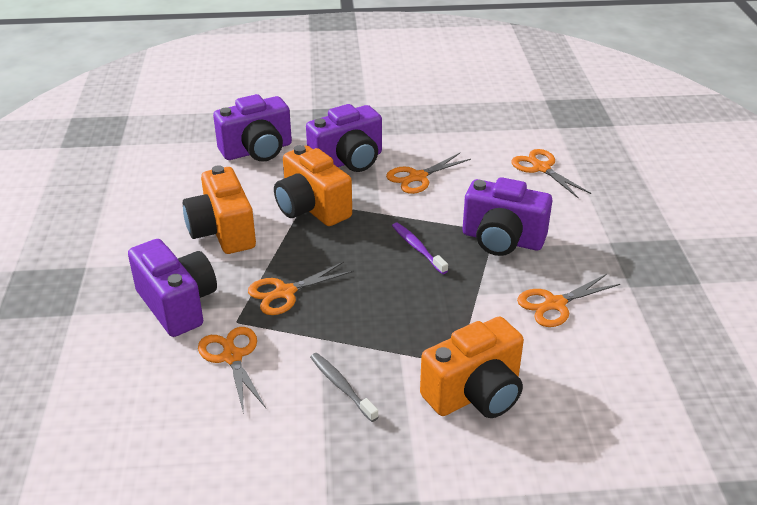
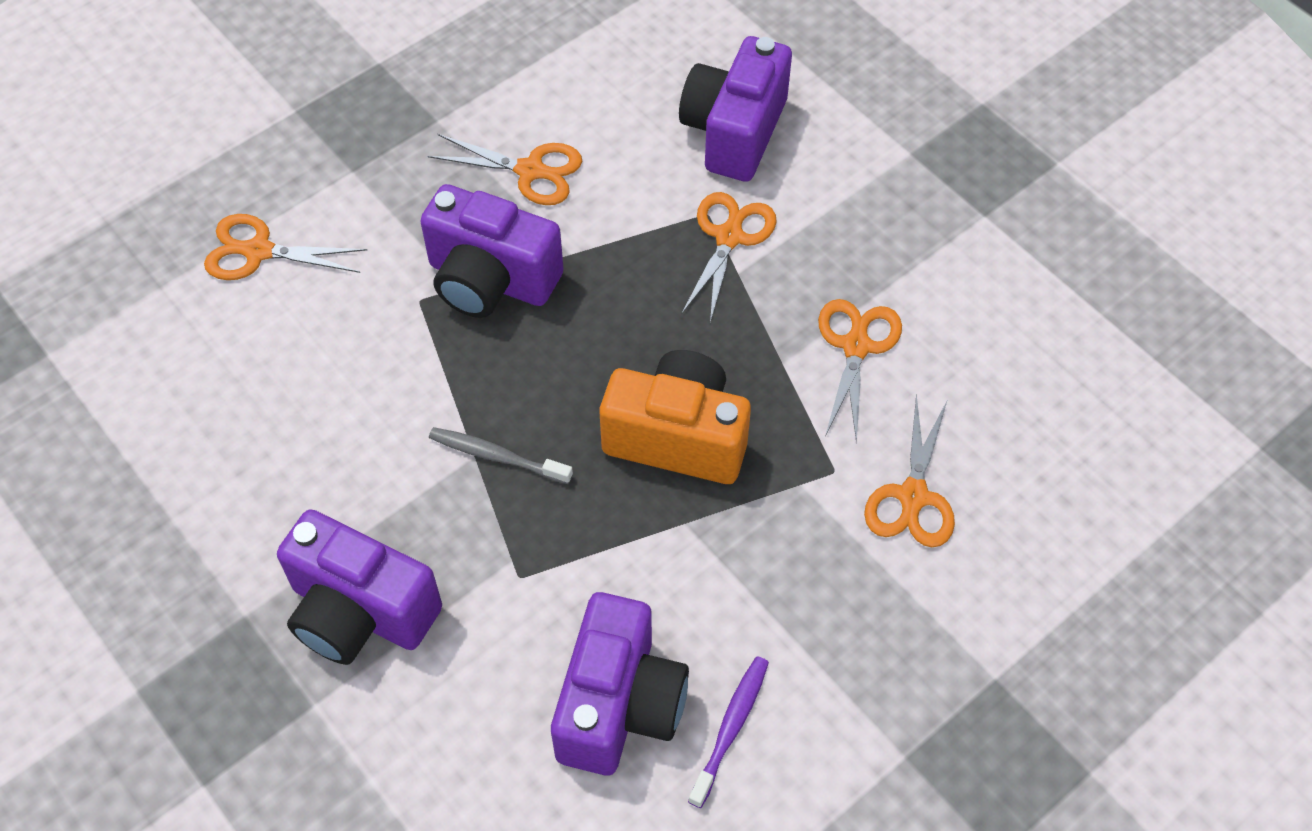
orange camera: [183,165,256,254] [274,145,352,226] [420,317,524,418] = 3 -> [600,350,751,484] = 1

